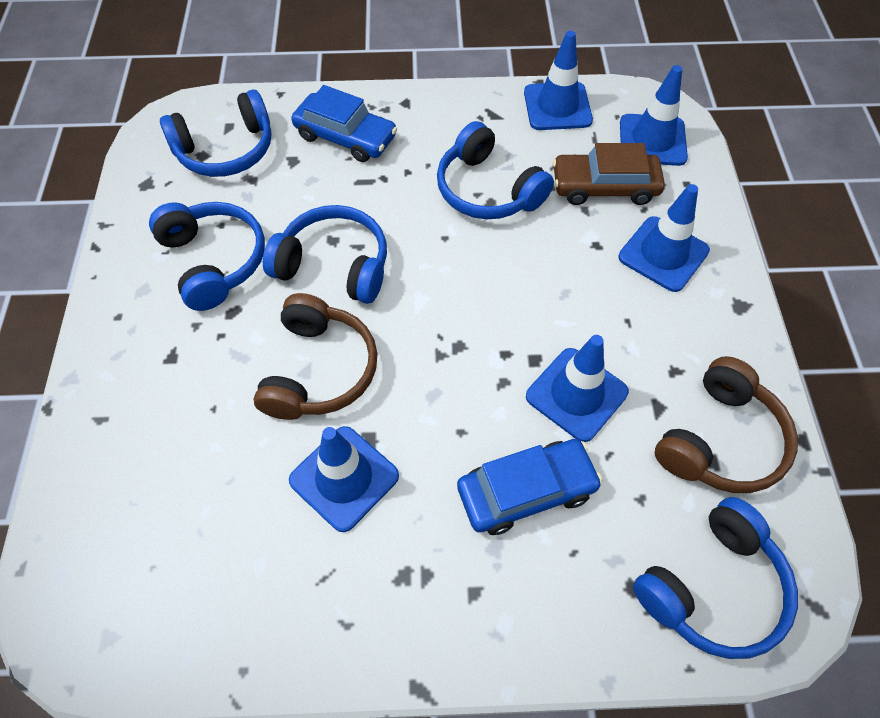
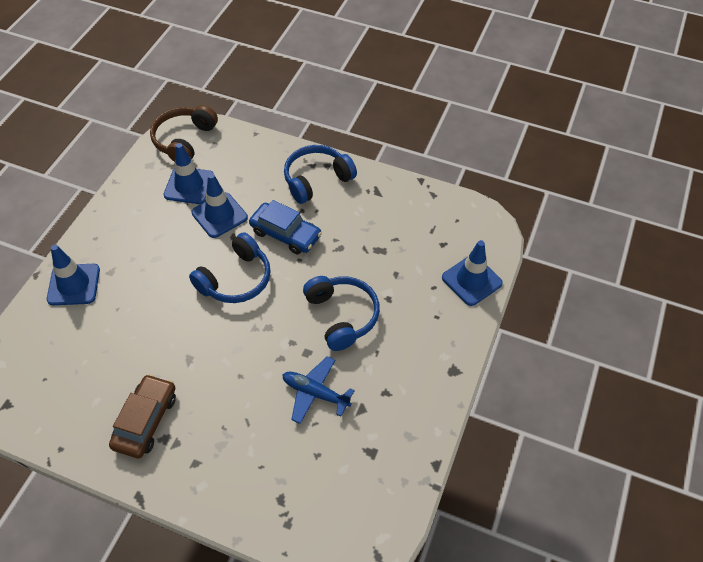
blue car: [291,85,397,162] [457,439,603,535] = 2 -> [249,200,322,255] = 1
blue headphones: [149,202,265,311] [160,90,271,177] [263,205,387,304] [437,121,554,219] [633,497,798,659] = 5 -> [189,232,271,303] [284,145,357,204] [303,276,380,351] = 3
blue plane: none = 0 -> [282,356,355,424] = 1
blue traffic cone: [289,426,399,532] [524,31,593,130] [526,335,629,442] [618,184,710,292] [620,65,688,166] = 5 -> [47,245,100,305] [164,143,214,204] [191,173,248,238] [442,240,503,306] = 4
brown headphones: [254,293,378,420] [655,356,798,493] = 2 -> [150,105,218,162] = 1

